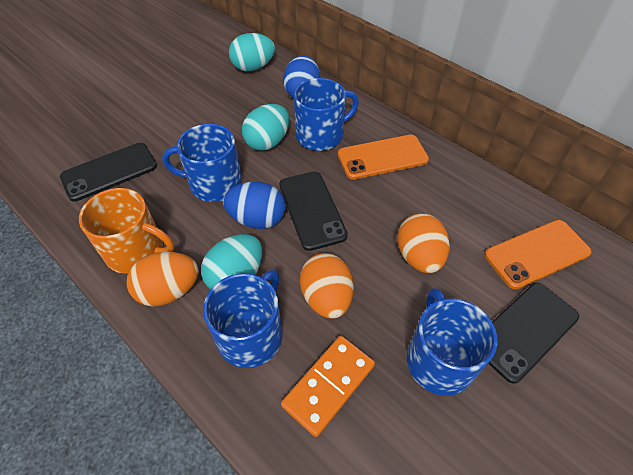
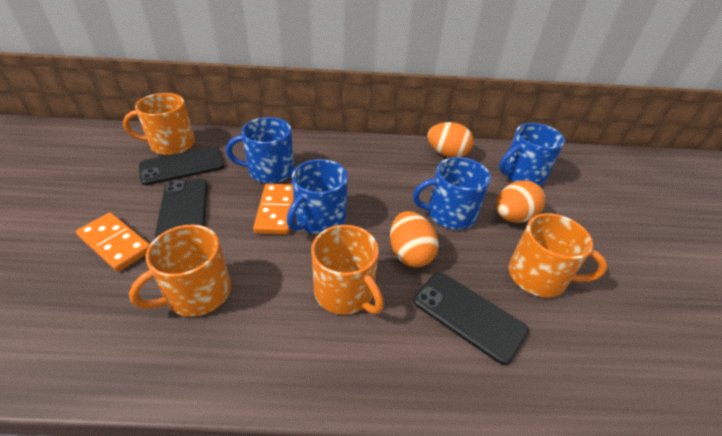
blue egg: [223,182,286,229] [283,55,320,98] = 2 -> none = 0
orange domino: [281,336,375,437] = 1 -> [76,213,150,272] [253,184,294,235] = 2
orange mug: [79,188,174,274] = 1 -> [123,93,195,155] [129,224,231,317] [311,225,384,315] [509,213,607,298] = 4
orange phone: [338,135,429,180] [485,220,592,289] = 2 -> none = 0
turquoise egg: [201,234,262,289] [229,33,275,71] [242,104,289,151] = 3 -> none = 0

